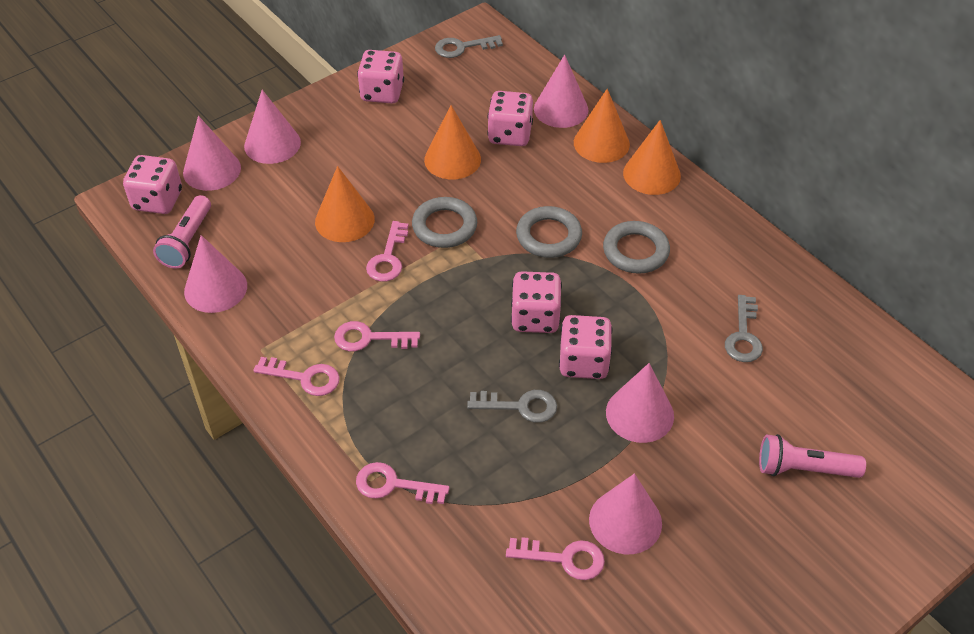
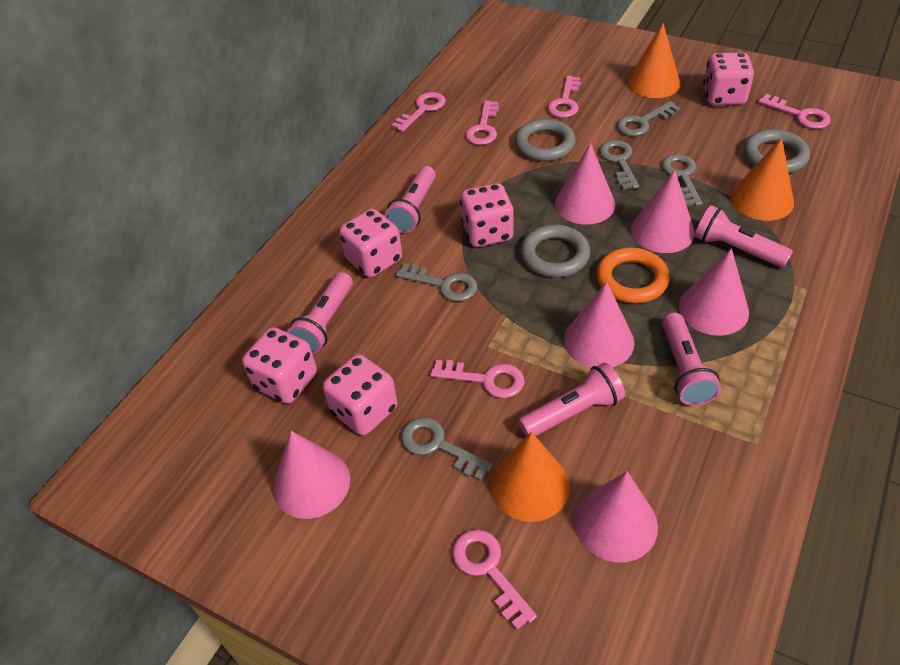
grey key: [435,35,503,58] [467,390,557,423] [725,295,763,362] = 3 -> [396,263,477,301] [401,417,493,481] [599,140,639,190] [617,101,680,136] [662,154,702,206] = 5
orange cone: [315,166,375,242] [424,105,481,180] [574,89,630,163] [623,120,681,195] = 4 -> [490,432,570,522] [627,23,680,98] [731,138,794,221] = 3
orange ring: none = 0 -> [596,248,670,304] = 1
pink flashlight: [153,195,211,269] [759,434,866,478] = 2 -> [287,272,353,354] [385,166,436,233] [518,363,625,437] [662,313,721,406] [694,205,793,268] = 5
pink key: [253,357,340,396] [334,321,420,351] [356,462,449,504] [366,221,409,282] [506,537,605,580] = 5 -> [392,92,446,132] [430,360,524,398] [452,529,537,630] [465,100,499,145] [547,76,581,118] [758,94,831,129] = 6

